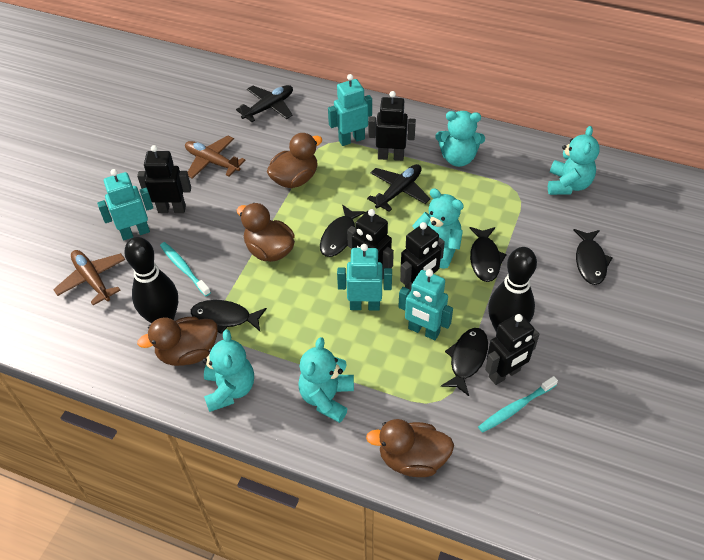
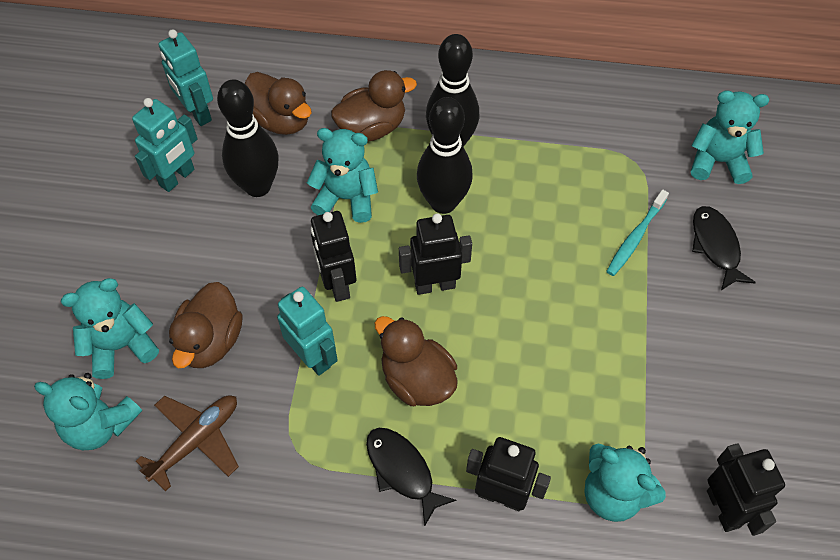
black bowling pin: [125,237,178,323] [488,247,537,333] = 2 -> [217,80,279,197] [417,97,473,214] [426,34,479,147] = 3
black fish: [191,300,267,334] [320,205,365,257] [441,328,488,396] [469,227,507,282] [573,229,613,285] = 5 -> [366,428,456,527] [692,206,756,290] = 2
black plane: [236,85,293,122] [367,164,431,212] = 2 -> none = 0
black robot: [137,145,191,213] [347,209,394,280] [368,91,416,161] [400,222,445,291] [485,313,539,385] = 5 -> [310,211,356,302] [399,213,472,295] [466,437,551,511] [707,443,785,536] = 4
brown plane: [53,250,125,305] [185,135,246,179] = 2 -> [136,395,239,491] = 1
turquoise robot: [97,169,153,240] [328,74,372,146] [337,244,392,311] [398,269,453,340] = 4 -> [132,98,197,192] [158,29,213,126] [277,287,338,376] = 3
turquoise toothbrush: [160,242,211,296] [478,376,558,433] = 2 -> [606,190,669,276] = 1

